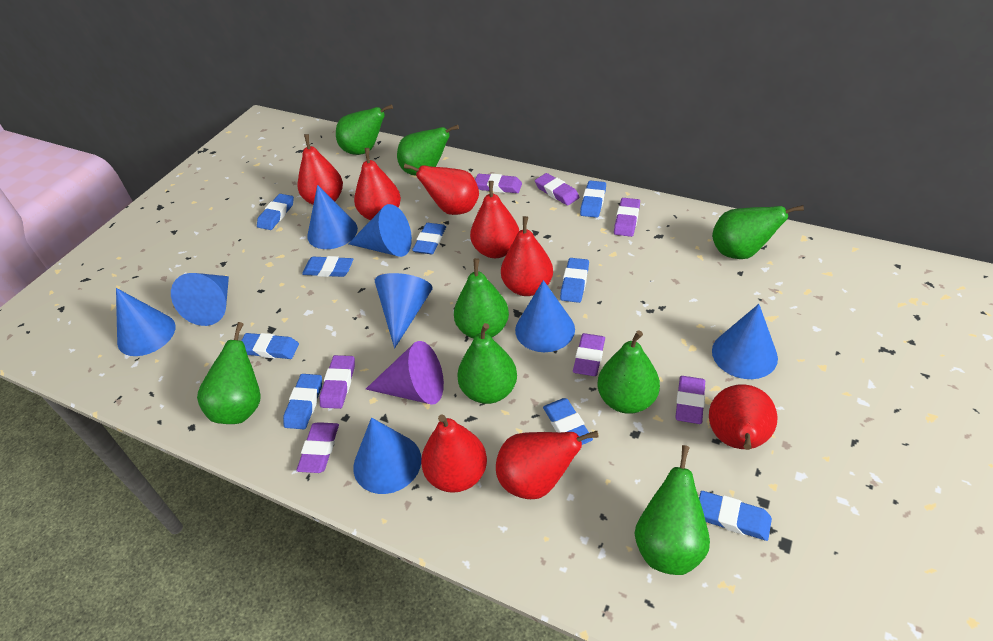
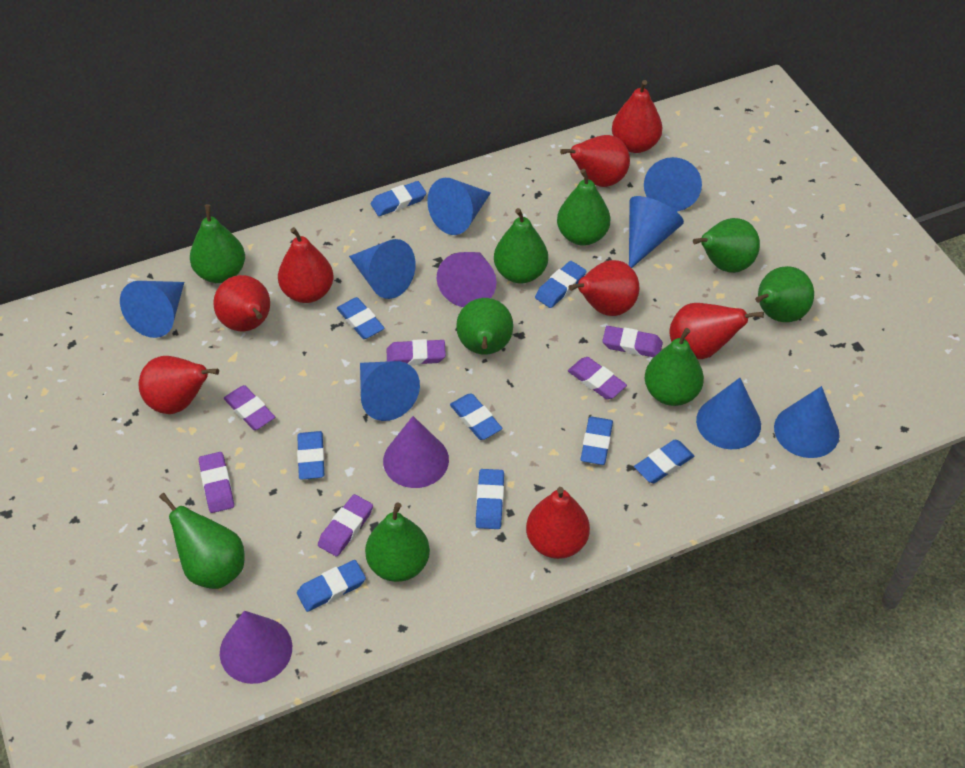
green pear: [197,322,261,424] [336,104,393,155] [397,125,459,176] [454,258,509,339] [457,323,517,404] [597,330,660,414] [635,445,710,575] [712,205,804,259] = 8 -> [159,493,245,589] [190,204,245,283] [365,502,430,582] [456,298,513,355] [494,208,548,284] [557,169,611,246] [644,328,704,406] [693,218,760,273] [755,266,814,322] = 9
purple cone: [366,341,444,405] = 1 -> [220,611,292,684] [383,416,449,488] [437,252,496,307] = 3
purple eraser: [296,422,339,473] [320,355,355,409] [475,174,522,193] [535,173,580,206] [573,333,605,376] [614,198,640,237] [675,376,705,424] = 7 -> [199,452,234,513] [224,385,275,430] [318,494,373,557] [387,339,446,365] [568,357,627,399] [602,326,663,357] = 6

